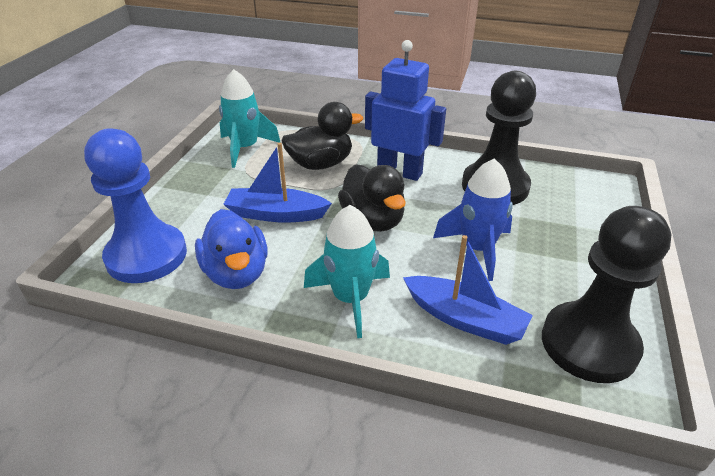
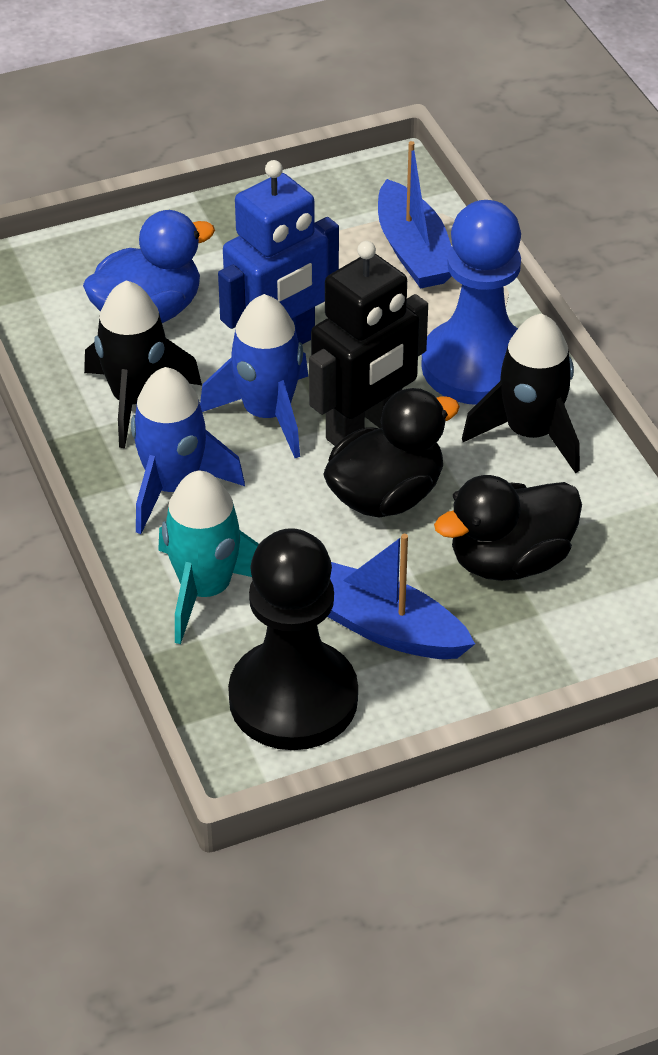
black pawn: [462,71,536,205] [542,206,671,383] = 2 -> [228,528,358,750] = 1
black robot: none = 0 -> [309,241,428,446] = 1
black rocket: none = 0 -> [84,280,202,448] [462,313,580,473] = 2
blue rocket: [433,158,513,281] = 1 -> [131,367,245,534] [200,294,308,458] = 2
turquoise rocket: [219,69,281,168] [304,205,390,338] = 2 -> [158,470,259,644] = 1

